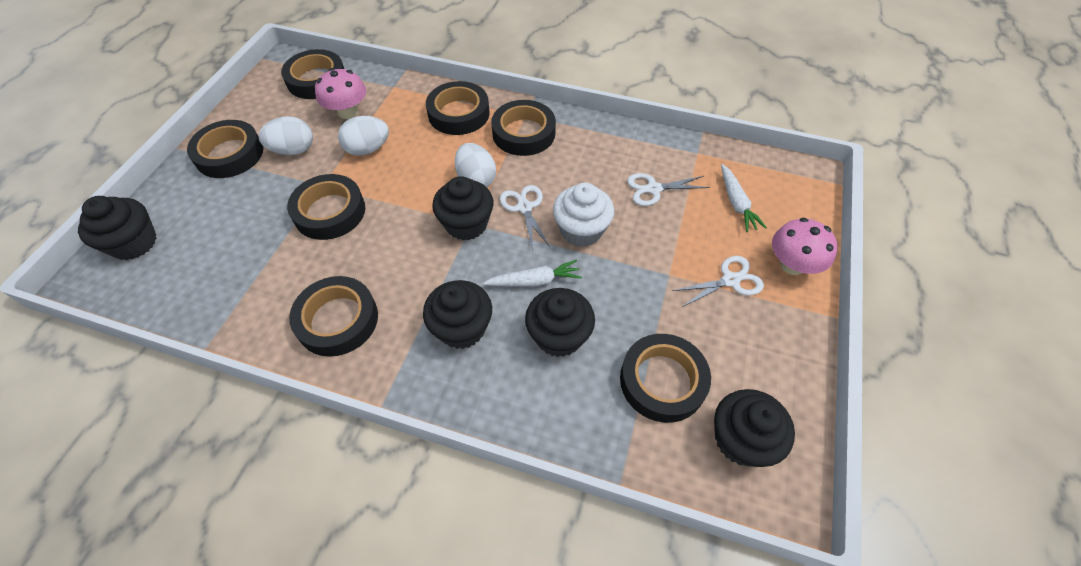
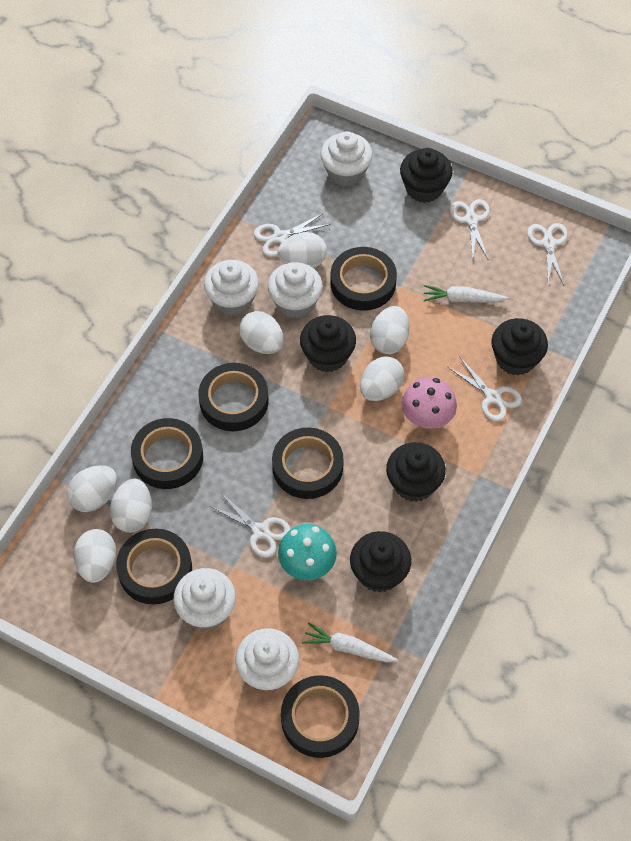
black tape: [187,120,263,178] [281,49,344,99] [287,174,365,240] [289,276,378,357] [426,81,490,135] [491,100,556,156] [620,334,711,423] = 7 -> [116,529,192,605] [131,418,203,489] [198,363,269,431] [272,428,344,499] [281,675,360,758] [330,247,397,311] = 6
pink mushroom: [315,68,366,119] [772,218,838,275] = 2 -> [402,377,457,429] = 1
turquoise mushroom: none = 0 -> [278,524,337,580] = 1
white cupcake: [553,183,614,247] = 1 -> [173,568,236,630] [204,260,259,316] [236,628,299,691] [268,262,323,318] [320,131,372,186] = 5
white egg: [258,116,313,155] [338,116,389,156] [455,143,496,187] = 3 -> [66,465,117,512] [74,529,117,583] [110,479,152,533] [239,311,284,354] [278,232,327,268] [360,356,404,401] [370,306,409,354] = 7
white scissors: [500,185,551,250] [627,173,710,206] [673,256,764,307] = 3 -> [210,492,291,558] [254,213,330,257] [448,356,522,422] [450,199,490,260] [527,223,568,285] = 5

